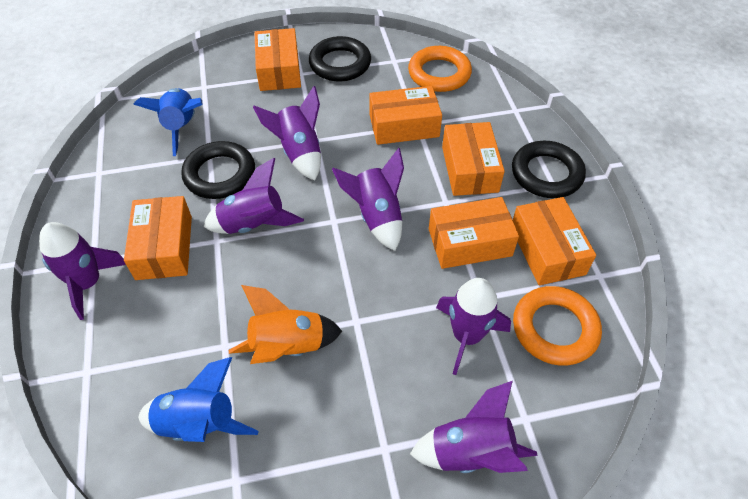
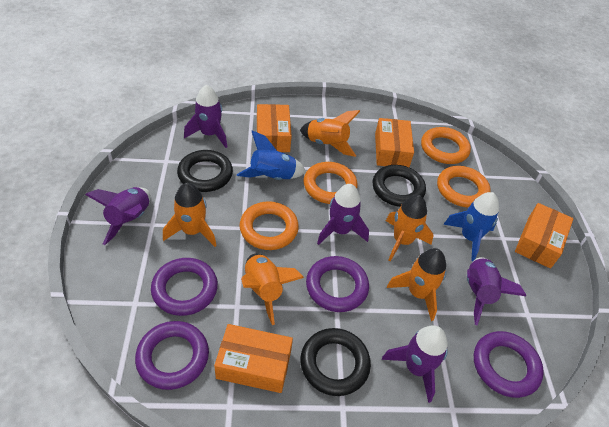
orange box: [124,196,192,280] [254,28,301,91] [369,86,442,145] [429,197,519,269] [442,122,505,196] [513,197,596,285] = 6 -> [214,324,293,393] [257,104,292,152] [375,118,414,167] [515,203,573,268] = 4
orange ring: [408,46,472,92] [513,286,602,366] = 2 -> [240,201,299,250] [304,162,358,204] [421,127,471,164] [437,166,491,208] = 4
orange rocket: [229,285,342,364] = 1 -> [163,183,217,247] [241,254,304,325] [300,110,360,157] [386,195,434,261] [387,248,446,321] = 5
purple ring: none = 0 -> [135,321,209,390] [151,258,218,316] [306,256,369,312] [474,331,544,398] = 4
purple rocket: [39,222,126,320] [204,158,304,234] [253,86,321,181] [332,148,404,251] [410,381,538,473] [436,278,511,375] = 6 -> [85,187,151,245] [184,85,227,148] [317,184,369,245] [382,325,448,403] [467,257,526,326] = 5

